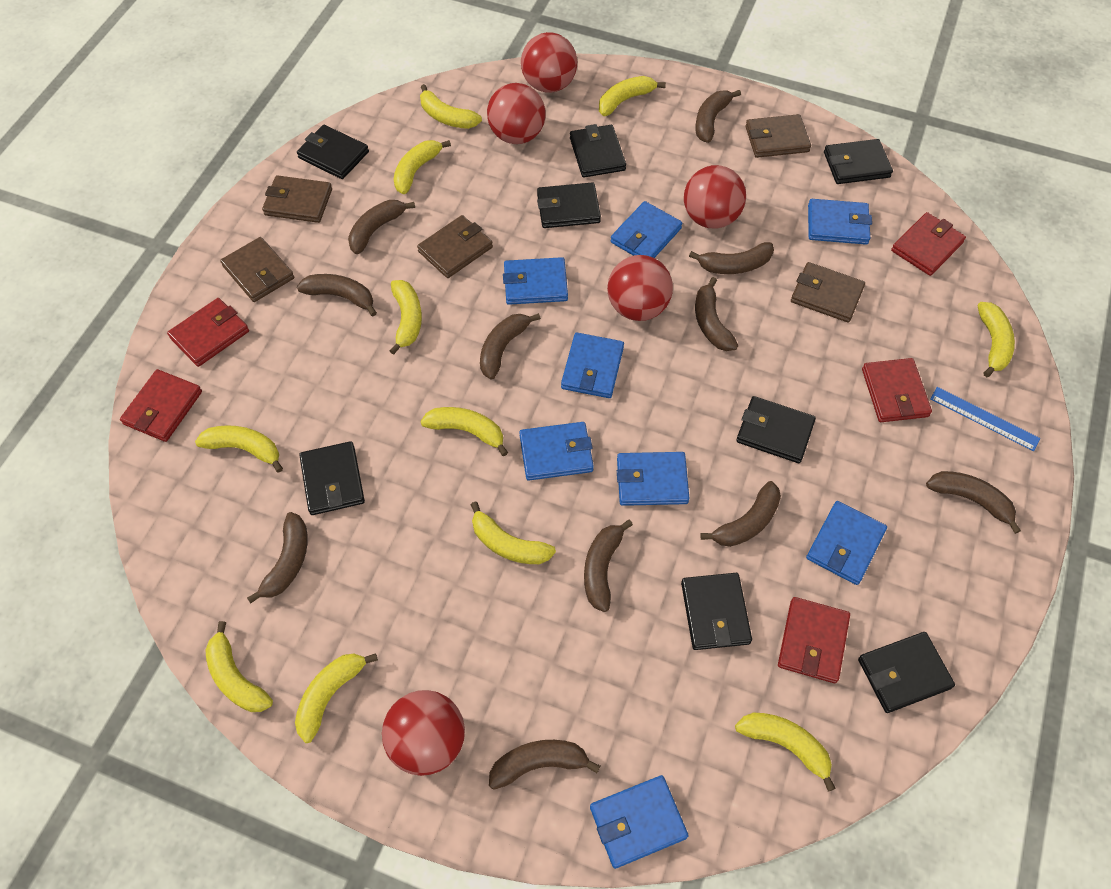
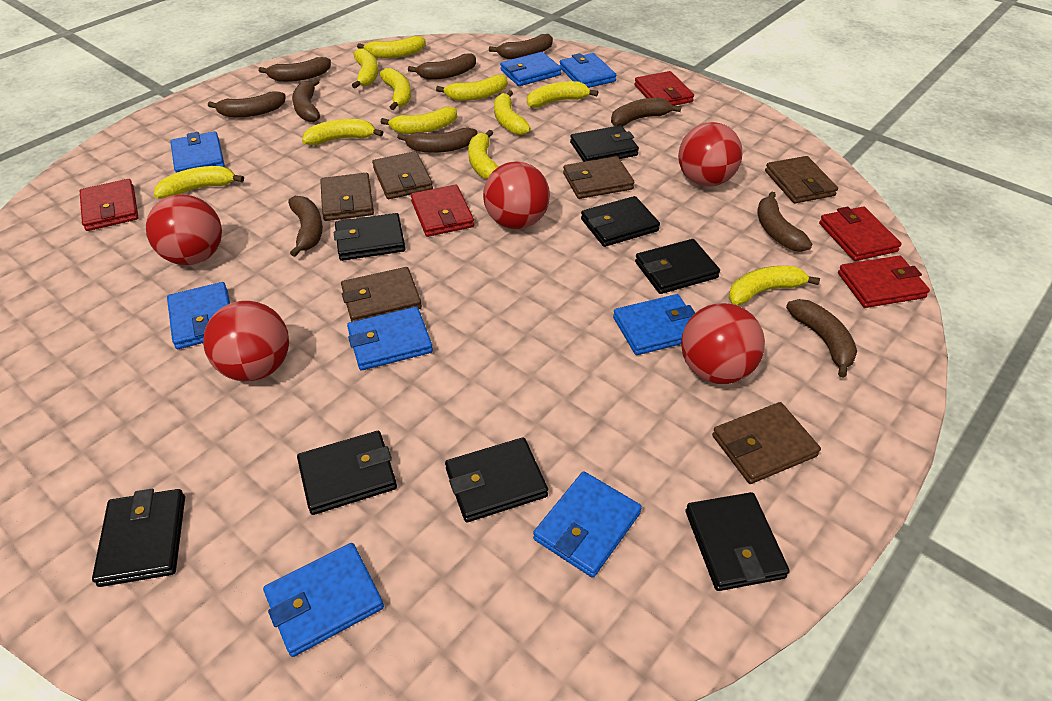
blue ruler: [930,387,1040,451] = 1 -> none = 0
brown banana: [247,512,308,604] [297,274,377,316] [348,200,415,254] [480,313,541,379] [489,740,601,790] [584,520,633,612] [689,242,774,274] [695,90,741,143] [695,277,738,351] [700,481,781,547] [926,471,1021,534] = 11 -> [208,91,286,117] [259,57,331,82] [288,196,323,257] [292,79,320,122] [397,128,477,153] [408,53,476,80] [489,34,553,59] [611,98,681,127] [757,192,812,252] [786,299,857,378] = 10
brown wallet: [220,237,294,302] [262,175,332,223] [417,215,493,278] [745,114,811,158] [791,262,865,323] = 5 -> [320,173,374,221] [341,267,422,322] [372,151,433,199] [563,156,634,199] [712,402,821,484] [765,156,838,203] = 6

